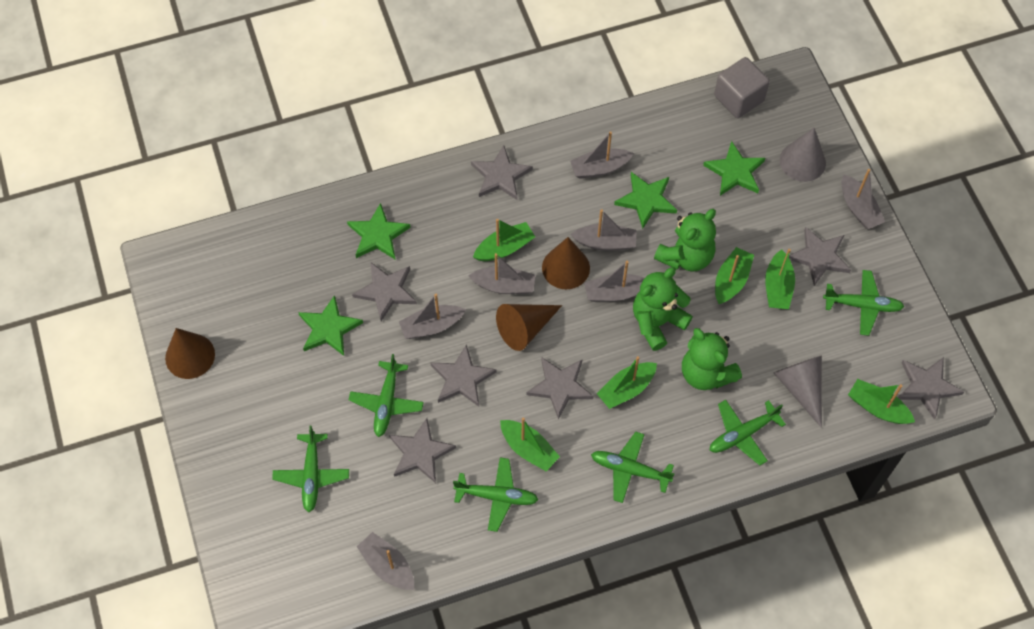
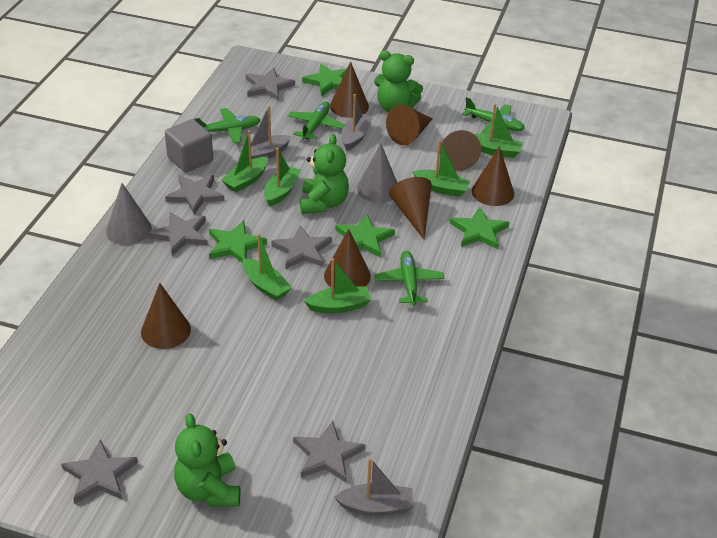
brown cone: [165,328,215,379] [496,304,562,351] [542,237,590,289] = 3 -> [141,283,191,349] [324,229,371,287] [330,61,369,118] [386,104,433,145] [389,177,432,239] [440,130,481,171] [472,146,514,206] = 7
green plane: [272,425,349,512] [349,354,424,437] [453,458,539,532] [591,432,675,503] [709,400,786,465] [823,270,904,336] = 6 -> [194,108,261,144] [287,102,345,140] [374,251,445,306] [462,97,525,134] = 4
grey boat: [357,532,414,590] [399,294,466,339] [468,253,535,294] [570,131,634,179] [570,209,637,251] [585,261,644,302] [842,169,885,229] = 7 -> [238,106,291,159] [334,458,413,516] [341,94,373,151] = 3
grey star: [352,263,417,321] [389,418,456,483] [431,344,497,407] [471,145,533,200] [526,357,594,420] [789,227,851,286] [898,357,964,420] = 7 -> [61,439,138,503] [148,212,208,256] [165,175,224,215] [246,68,295,101] [271,225,332,269] [293,421,366,482] = 6

